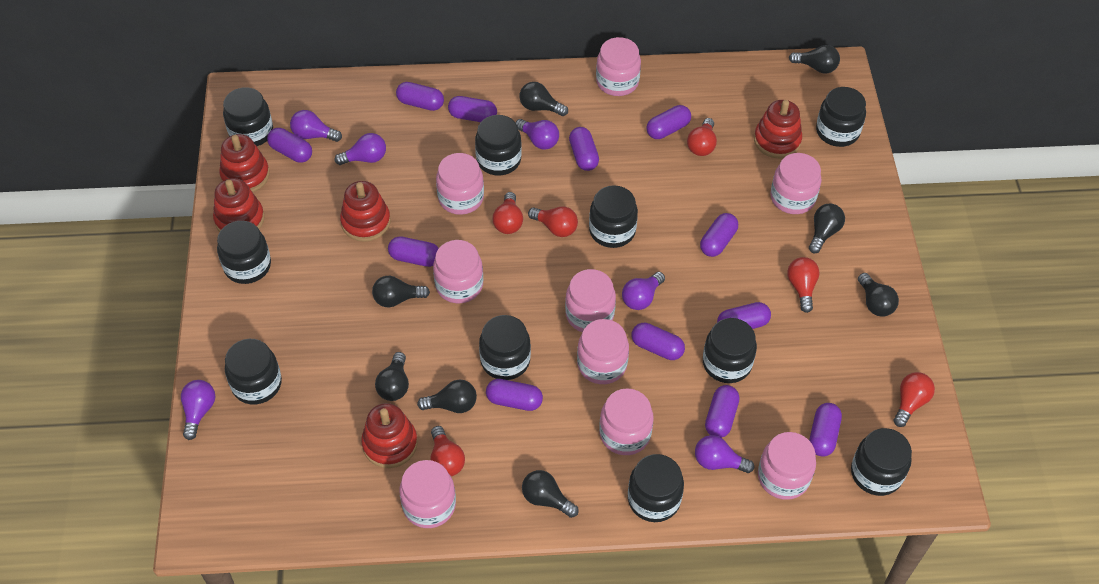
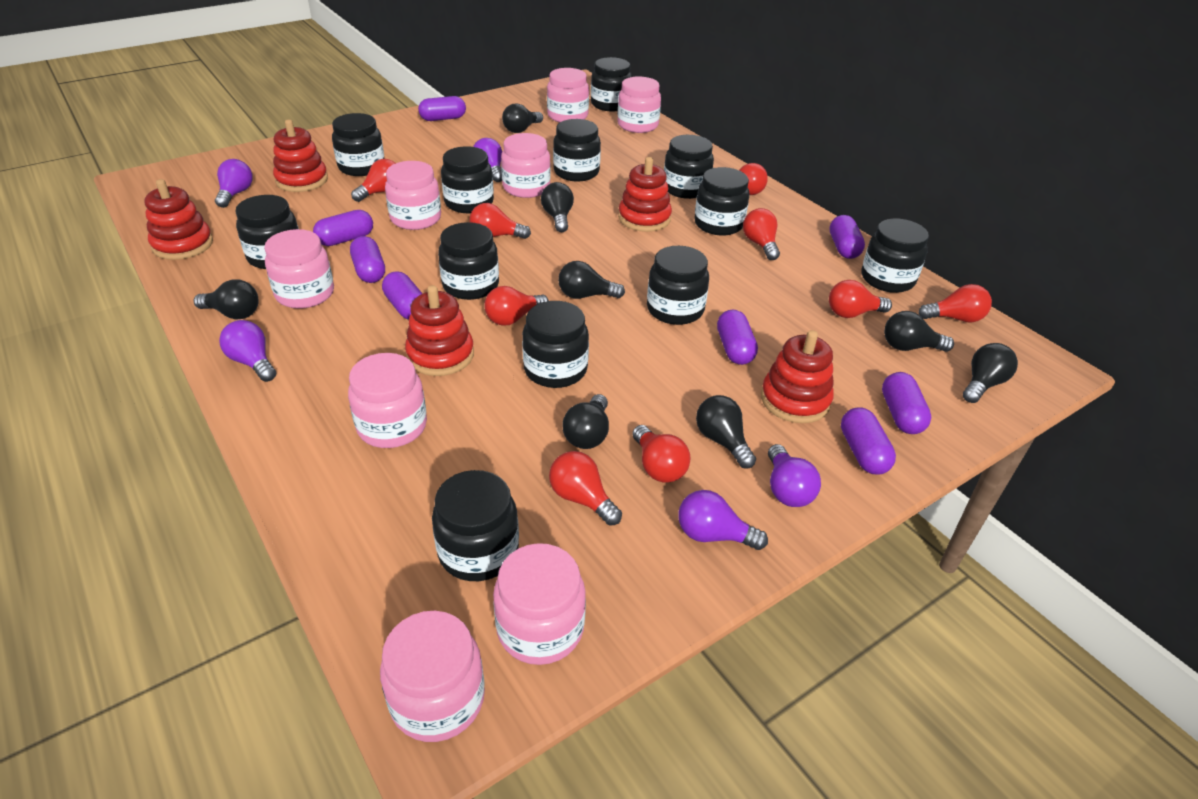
black jar: [217,221,271,284] [223,87,273,146] [225,339,282,404] [475,115,522,175] [479,315,531,380] [589,185,638,248] [628,454,684,522] [703,318,757,383] [816,87,866,147] [851,428,912,496] = 10 -> [235,195,299,269] [332,113,384,176] [432,470,519,581] [438,222,499,300] [441,146,494,213] [522,301,589,388] [553,119,601,181] [591,57,632,111] [647,246,709,325] [664,135,714,199] [694,167,749,235] [862,218,929,293] = 12
pink jar: [399,460,456,528] [433,240,483,303] [436,153,484,215] [565,269,616,332] [577,319,629,384] [596,37,641,96] [599,388,654,455] [758,432,816,500] [770,153,822,214] = 9 -> [264,229,334,309] [348,353,427,448] [380,611,485,742] [385,161,441,230] [493,543,586,665] [501,133,551,198] [547,68,589,122] [618,76,661,133] = 8
purple capsule: [267,128,312,163] [388,236,439,267] [396,82,444,111] [448,96,497,122] [486,379,543,411] [569,127,599,171] [632,323,685,360] [646,105,691,139] [700,213,738,257] [705,385,739,438] [717,302,771,329] [809,403,842,457] = 12 -> [313,210,373,246] [350,236,385,283] [382,271,423,320] [418,96,466,121] [717,309,758,365] [830,215,865,259] [841,407,896,475] [882,372,931,434] = 8
purple light bulb: [181,380,215,440] [290,110,342,142] [335,133,386,165] [515,119,559,149] [622,272,665,310] [695,435,754,473] = 6 -> [215,159,253,208] [219,320,276,382] [473,138,502,182] [678,490,768,550] [768,444,821,507] = 5
red light bulb: [430,426,465,476] [492,192,523,234] [528,206,578,237] [687,118,717,156] [787,257,820,313] [894,372,935,427] = 6 -> [351,159,396,202] [470,203,531,239] [484,286,549,326] [549,451,622,526] [632,425,691,483] [739,163,768,195] [743,208,780,260] [829,280,892,318] [919,284,992,322] = 9

